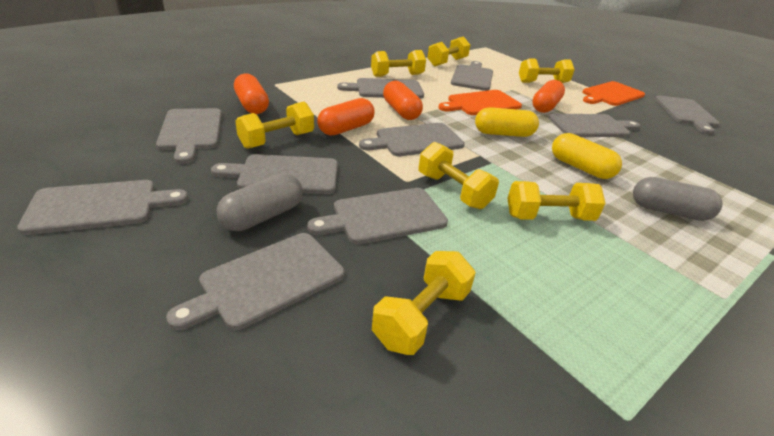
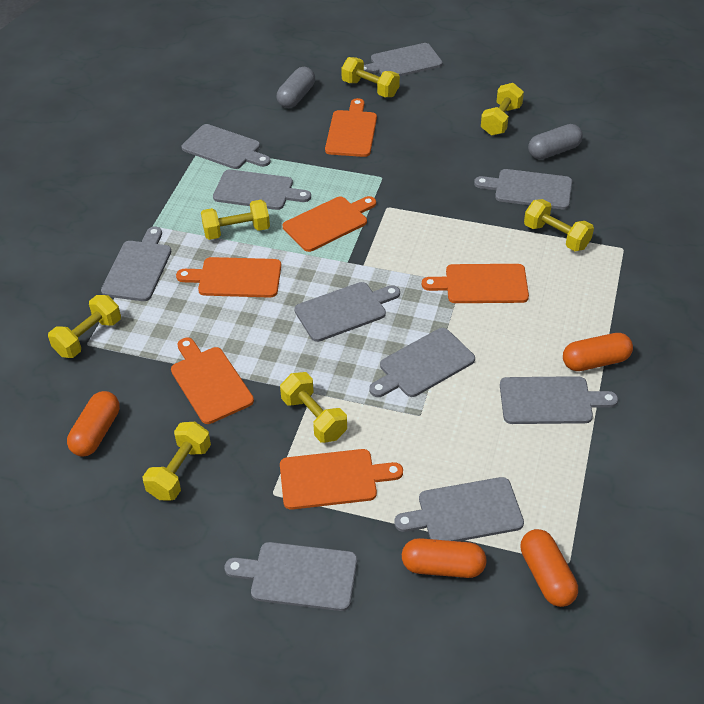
orange cutting board: [439,90,522,115] [582,81,645,106] = 2 -> [171,338,254,424] [176,257,281,298] [280,449,403,510] [283,196,376,252] [325,98,377,157] [422,264,529,303] = 6
yellow capsule: [475,107,539,137] [552,133,622,179] = 2 -> none = 0

